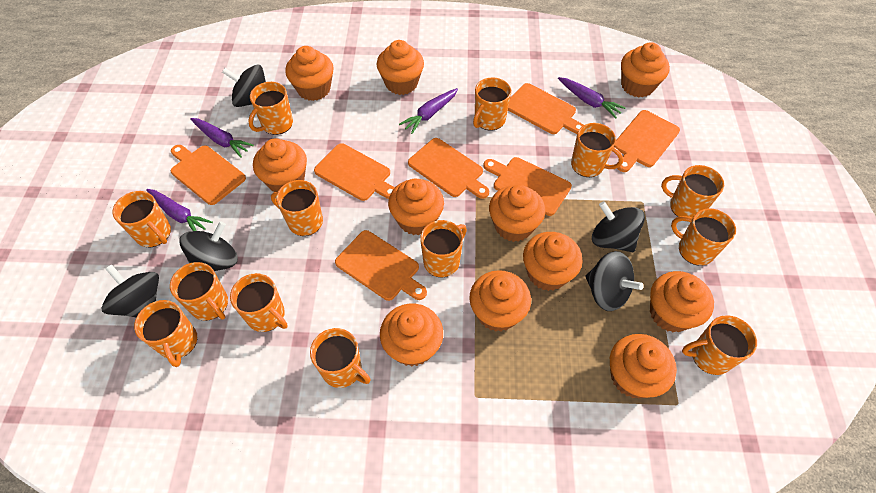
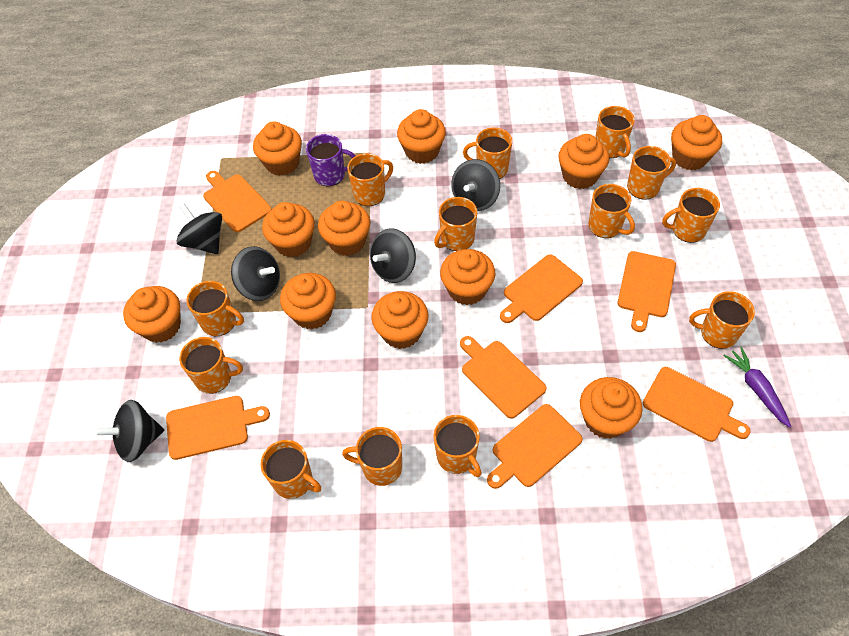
purple carrot: [146,189,213,231] [190,118,254,158] [399,88,458,134] [558,77,625,118] = 4 -> [724,347,791,428] = 1
purple mug: none = 0 -> [306,134,355,186] = 1

